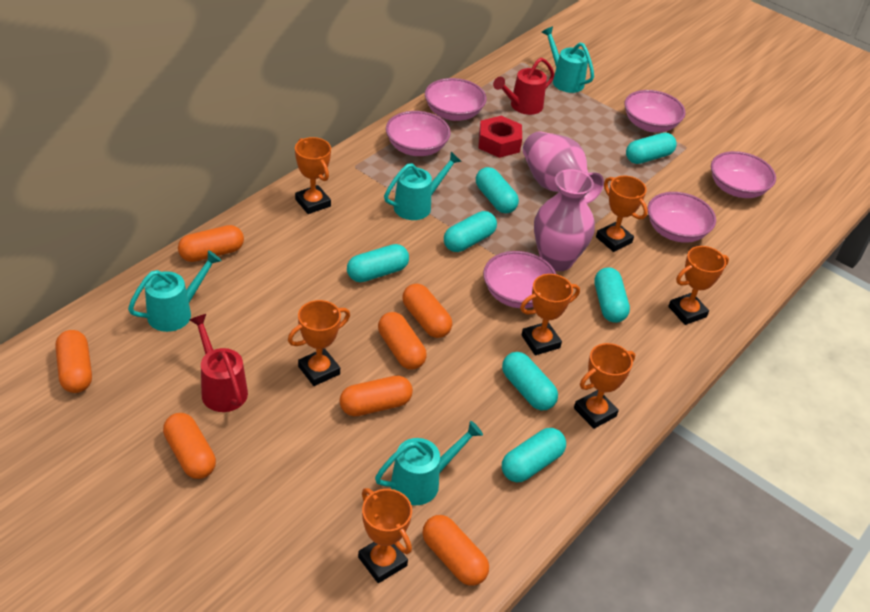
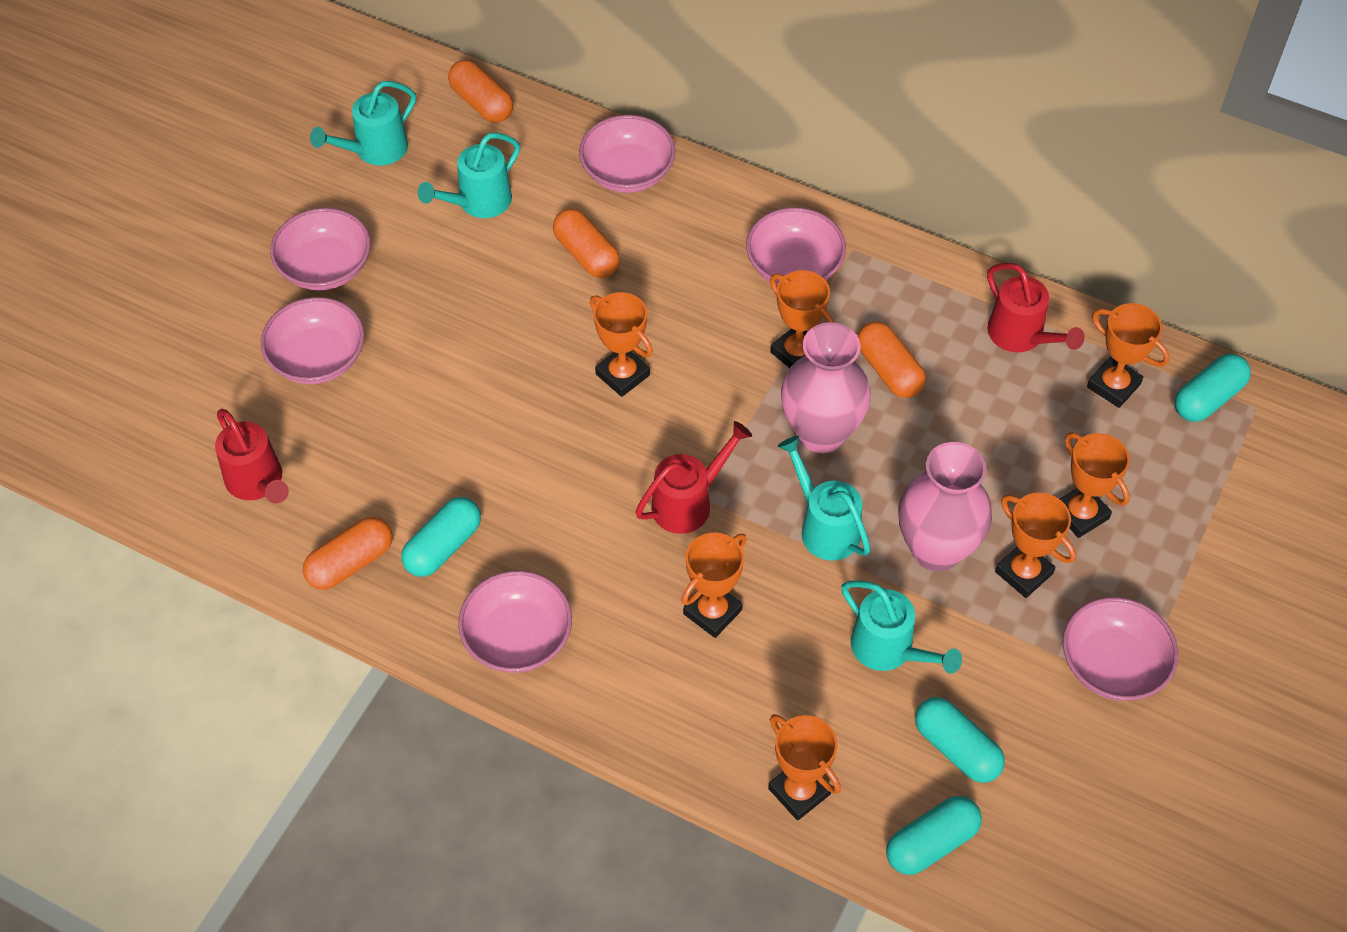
orange capsule: [55,330,92,393] [163,413,216,479] [178,225,244,262] [340,376,413,416] [378,312,427,369] [402,284,452,338] [422,515,489,586] = 7 -> [303,517,393,590] [448,60,513,123] [553,209,620,278] [858,322,926,398] = 4
red nut: [479,116,522,158] = 1 -> none = 0
red watering can: [189,314,248,412] [493,58,554,115] = 2 -> [215,409,289,503] [635,421,752,534] [987,263,1084,352] = 3
turquoise capsule: [347,244,409,282] [444,211,497,252] [476,167,519,213] [502,352,558,410] [502,428,566,482] [595,267,630,323] [626,132,677,164] = 7 -> [401,497,481,577] [886,796,982,875] [915,697,1005,783] [1175,354,1251,422] = 4

